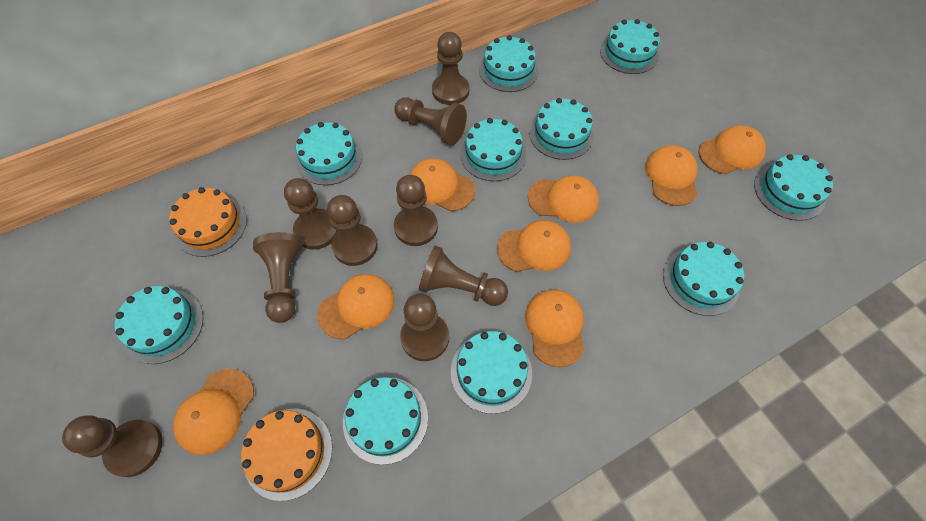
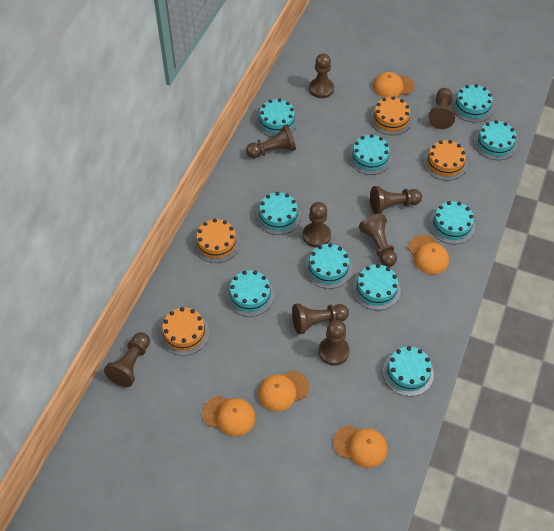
orange cake: [169,187,247,257] [241,409,332,501] = 2 -> [160,307,209,356] [194,219,240,263] [370,96,412,135] [424,140,467,180] = 4
orange cap: [173,369,254,455] [317,274,395,339] [410,158,475,211] [497,220,571,272] [525,290,584,367] [528,175,599,223] [645,145,698,206] [698,126,766,174] = 8 -> [202,396,256,436] [258,370,309,412] [333,425,388,468] [373,72,415,98] [408,235,449,274] = 5

